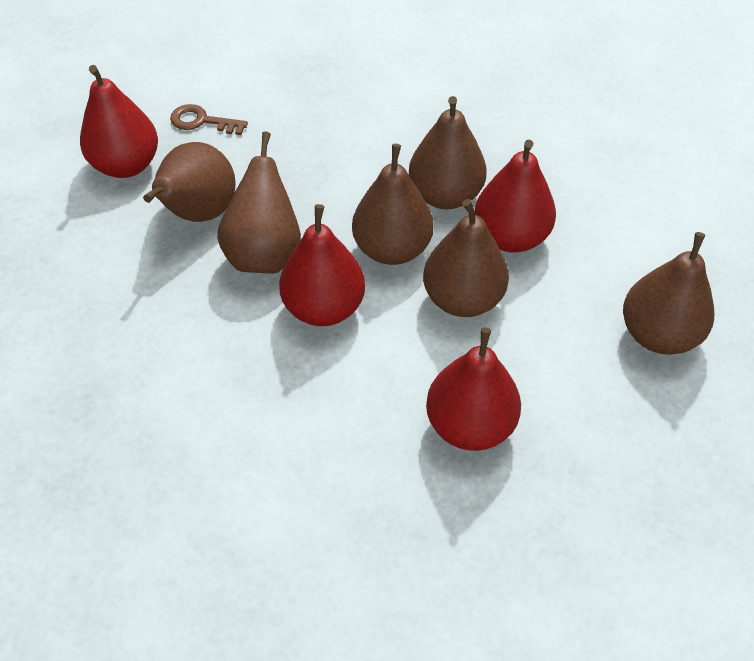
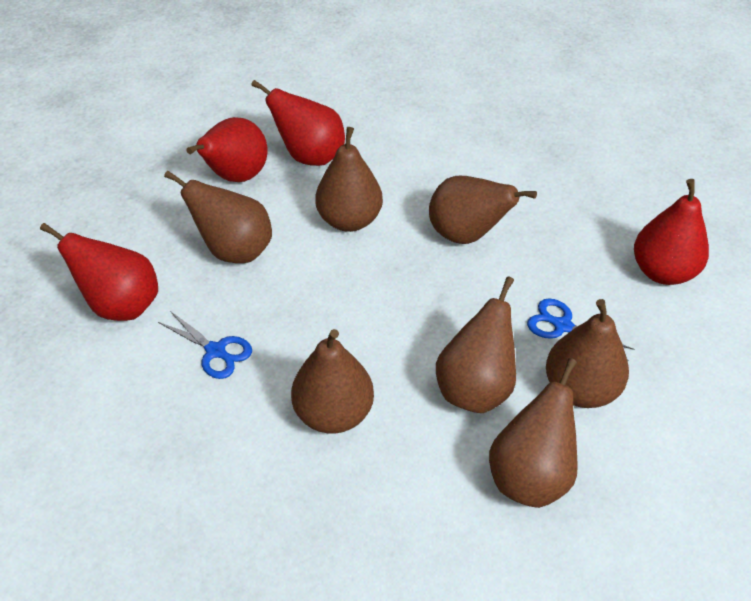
blue scissors: none = 0 -> [158,311,252,379] [527,298,634,361] = 2
brown key: [170,104,248,135] = 1 -> none = 0
brown pear: [143,142,236,222] [217,131,301,274] [352,144,433,265] [409,96,487,209] [423,199,509,317] [623,232,714,355] = 6 -> [164,171,272,263] [291,329,374,434] [315,127,383,232] [429,176,537,244] [436,277,516,413] [489,358,578,508] [546,299,629,408] = 7

